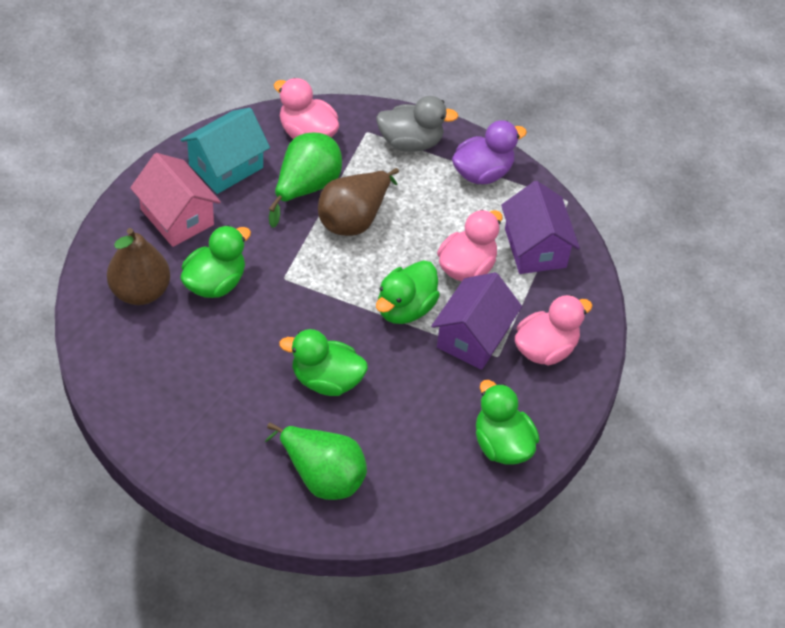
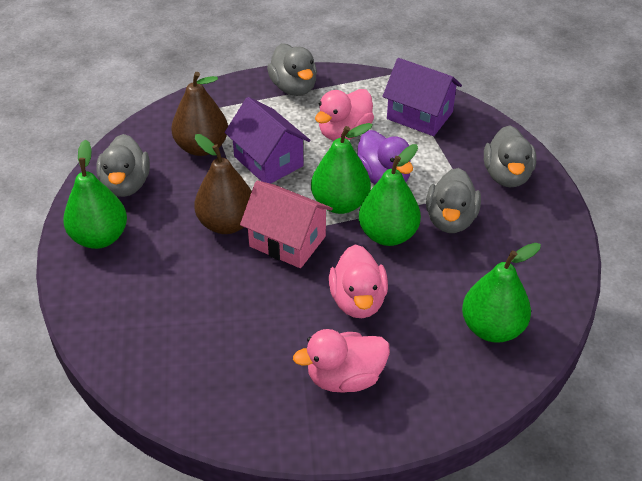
green duck: [181,225,251,298] [279,329,368,396] [376,260,440,324] [476,380,539,464] = 4 -> none = 0
green pear: [265,423,367,500] [269,133,342,228] = 2 -> [63,140,127,249] [311,123,373,214] [359,144,421,246] [462,243,541,343] = 4
grey duck: [376,96,458,152] = 1 -> [96,134,150,197] [267,43,317,96] [426,168,481,233] [484,125,536,188] = 4
turquoise house: [181,108,270,194] = 1 -> none = 0

